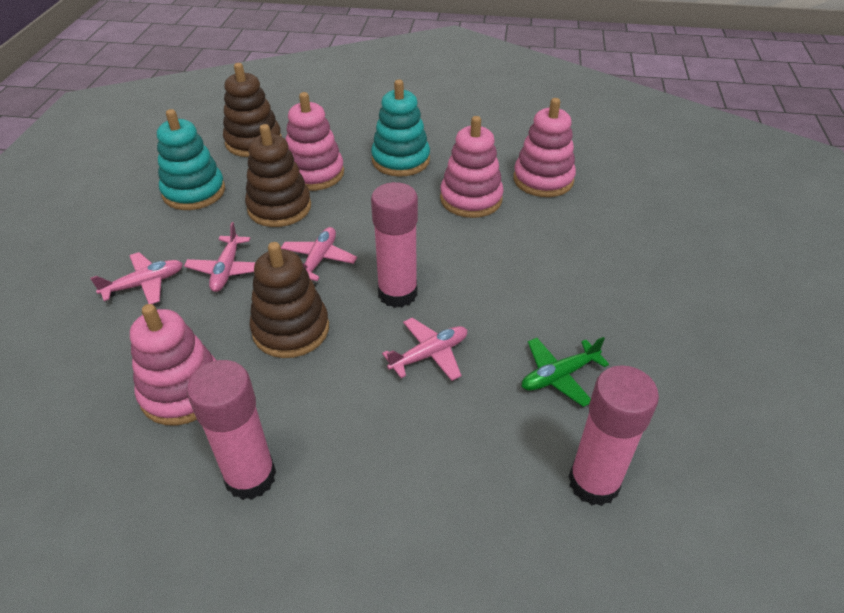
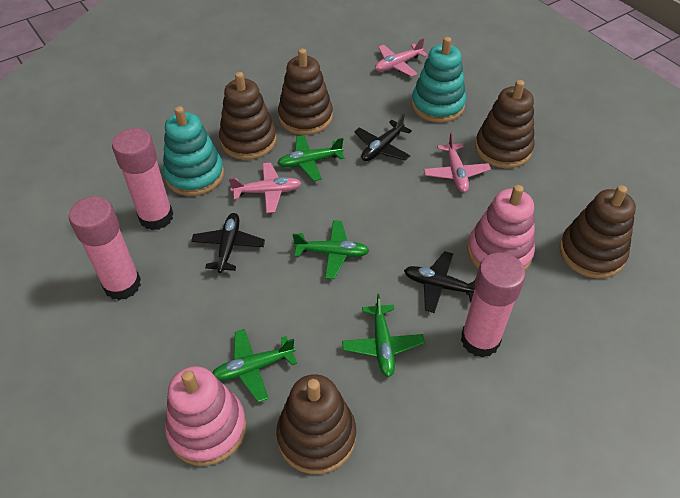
black plane: none = 0 -> [191,213,265,273] [354,113,412,161] [404,251,476,313] = 3
brown stacking toy: [223,63,282,157] [245,124,311,227] [249,242,329,358] = 3 -> [219,72,276,160] [276,374,356,474] [278,48,333,135] [475,80,535,168] [560,185,636,278] = 5
green plane: [522,337,609,407] = 1 -> [212,329,297,402] [278,135,345,181] [293,220,369,279] [342,294,425,377] = 4
pink plane: [90,252,183,304] [184,222,255,292] [281,227,357,281] [382,318,467,381] = 4 -> [229,163,302,213] [375,38,428,77] [424,132,491,193] = 3
pink stacking toy: [130,304,217,426] [285,92,344,191] [440,116,504,218] [513,98,576,197] = 4 -> [165,366,247,466] [467,185,535,270] = 2

